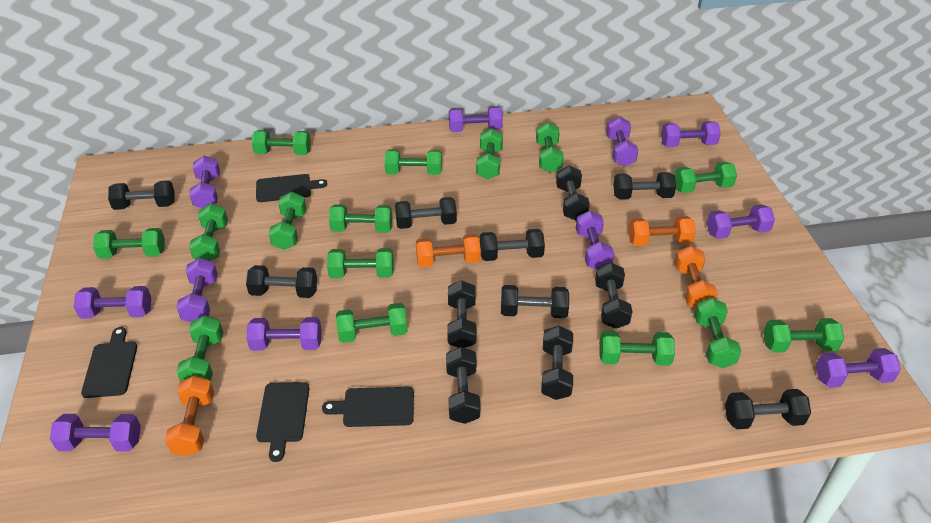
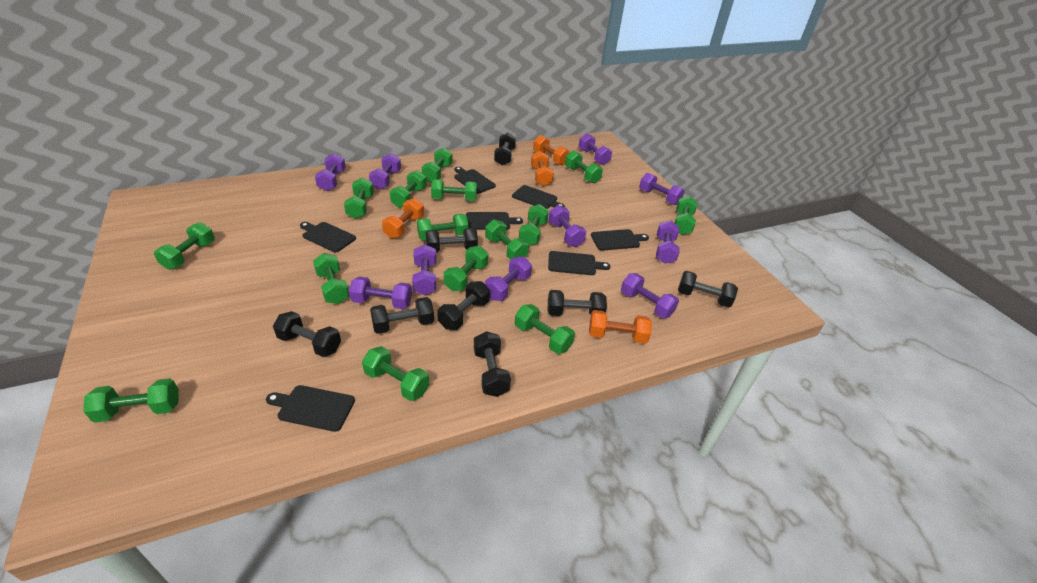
black cutting board: [81,327,137,398] [256,174,327,202] [256,382,309,462] [322,387,414,427] = 4 -> [266,385,355,432] [300,222,356,252] [454,167,496,194] [466,212,523,230] [512,185,565,209] [548,251,610,275] [591,229,649,251] = 7
black dumbbell: [108,180,175,210] [246,265,317,298] [395,197,457,229] [446,347,481,424] [447,280,476,348] [480,229,545,261] [501,285,569,318] [541,326,573,400] [556,166,590,221] [595,262,632,329] [613,172,676,200] [725,389,811,429] = 12 -> [273,311,341,357] [370,297,434,334] [426,228,478,252] [437,281,490,330] [474,331,511,397] [494,133,516,165] [548,290,607,316] [678,271,738,307] = 8
purple dumbbell: [50,414,141,452] [74,286,151,319] [176,258,218,322] [189,156,220,208] [247,317,321,351] [449,107,503,132] [576,211,614,270] [606,116,638,166] [661,121,721,147] [707,205,775,239] [816,348,901,388] = 11 -> [315,153,346,191] [349,276,412,309] [369,153,401,190] [412,244,436,295] [485,257,532,301] [548,205,587,247] [578,133,612,165] [621,273,679,318] [639,173,685,205] [656,220,680,264] = 10

